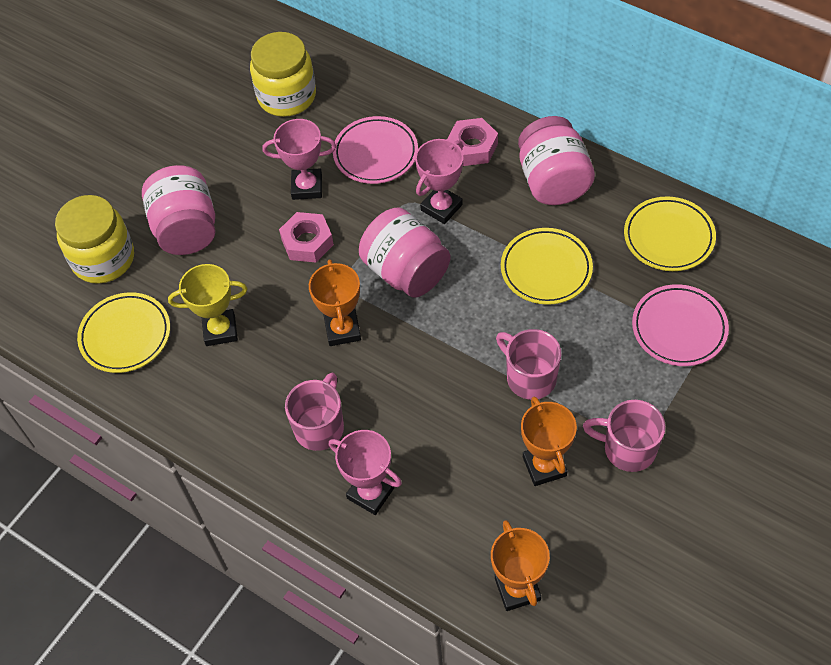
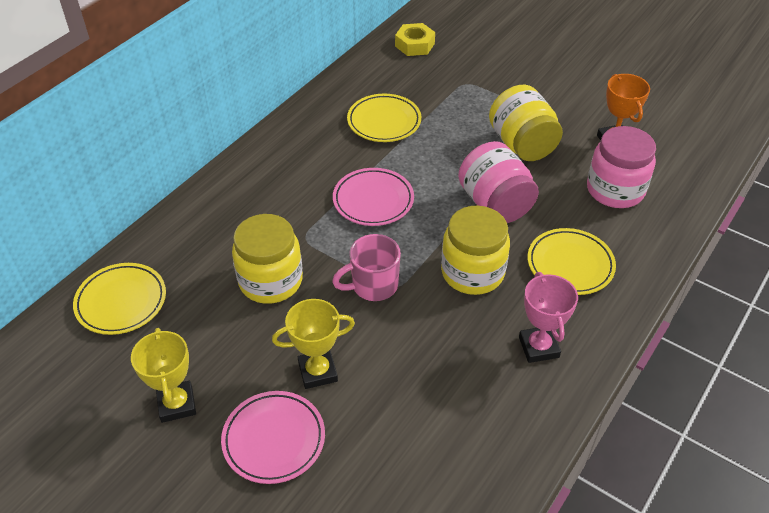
orange trophy: [309,260,361,346] [491,520,550,611] [521,397,577,486] = 3 -> [597,74,650,141] = 1
pink jar: [142,165,216,255] [359,207,451,298] [518,116,595,205] = 3 -> [458,141,539,223] [587,126,656,208] = 2
pink mug: [285,373,344,451] [496,329,561,400] [583,400,666,472] = 3 -> [332,234,401,301] = 1
pink nut: [279,212,334,263] [447,118,498,166] = 2 -> none = 0
pink trophy: [262,119,336,200] [329,430,402,515] [415,139,463,224] = 3 -> [519,272,578,363] = 1
yellow jar: [55,195,134,284] [250,32,316,117] = 2 -> [232,214,303,304] [441,206,510,295] [489,85,563,161] = 3
yellow nut: none = 0 -> [395,23,435,56] = 1
yellow trophy: [168,264,247,346] = 1 -> [131,328,196,423] [272,299,355,389] = 2

